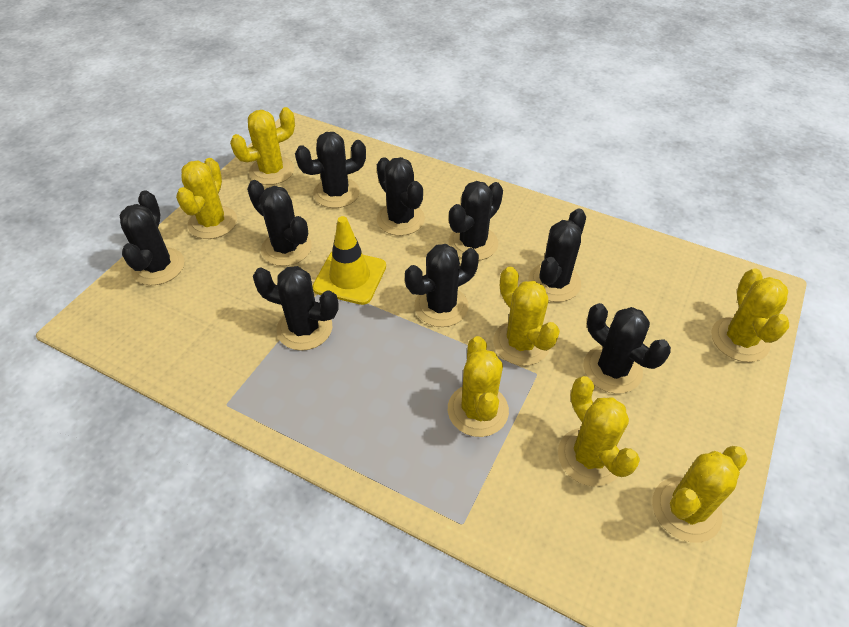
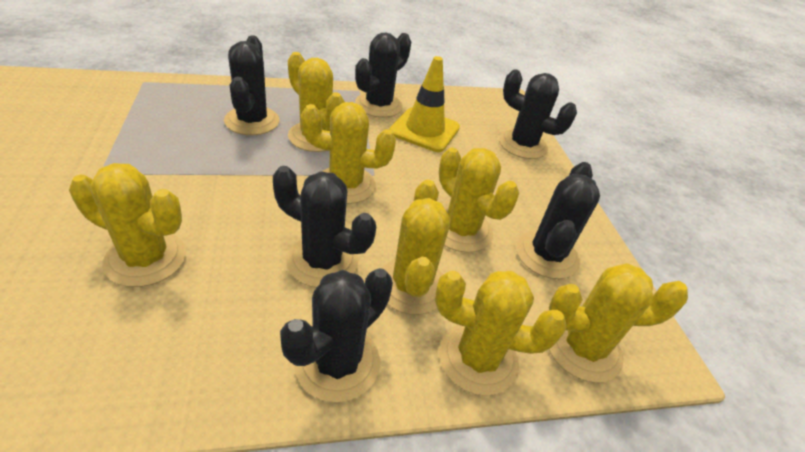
black cactus: [120,190,184,285] [247,180,312,266] [253,266,339,351] [295,132,366,208] [377,157,425,236] [405,244,479,327] [449,181,503,260] [528,208,586,302] [583,303,671,394] = 9 -> [224,35,280,135] [273,166,376,288] [280,268,393,402] [355,32,411,118] [499,69,577,159] [516,162,600,279] = 6

